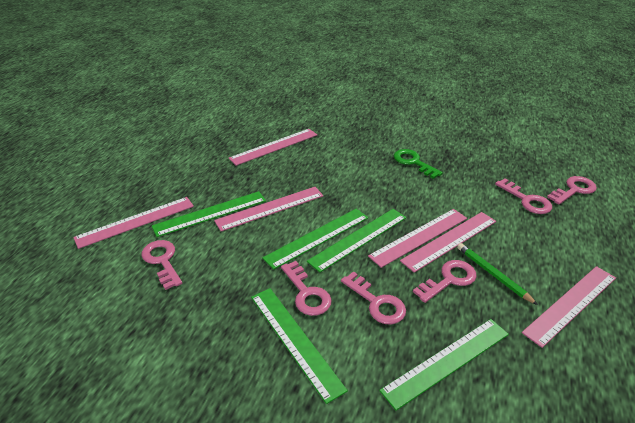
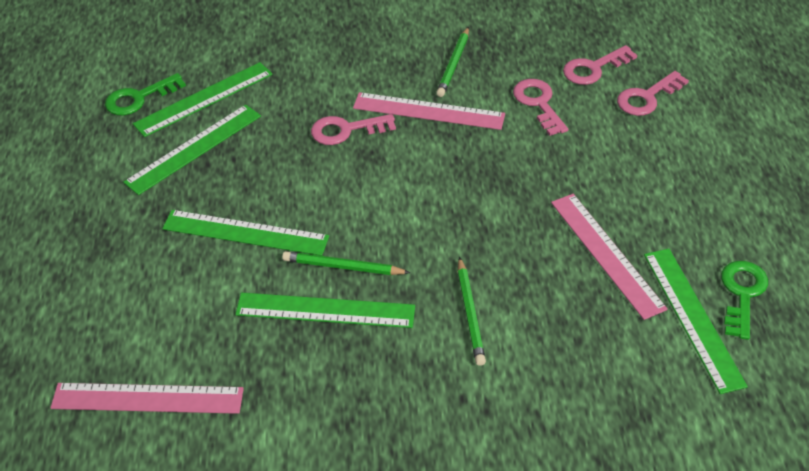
green key: [394,149,443,179] = 1 -> [105,73,186,115] [721,261,768,340] = 2
green pencil: [457,243,538,305] = 1 -> [282,251,410,275] [436,27,469,97] [458,257,486,366] = 3
pink key: [141,240,182,290] [281,261,332,316] [341,271,406,324] [413,260,477,303] [495,178,552,214] [547,176,597,205] = 6 -> [311,114,396,145] [513,79,568,136] [563,45,637,85] [617,71,689,116] = 4
pink ruler: [73,197,194,249] [214,187,324,231] [228,129,317,166] [368,209,467,268] [400,212,496,273] [522,266,616,348] = 6 -> [50,383,244,414] [353,92,505,130] [551,194,668,320] = 3

